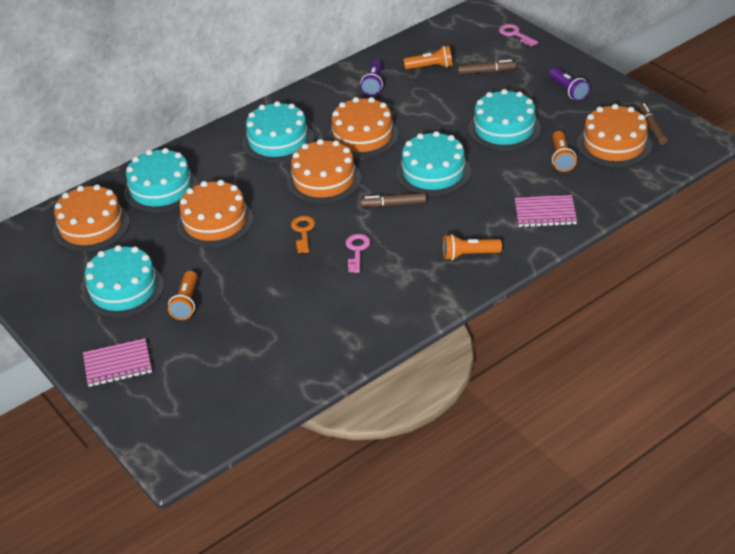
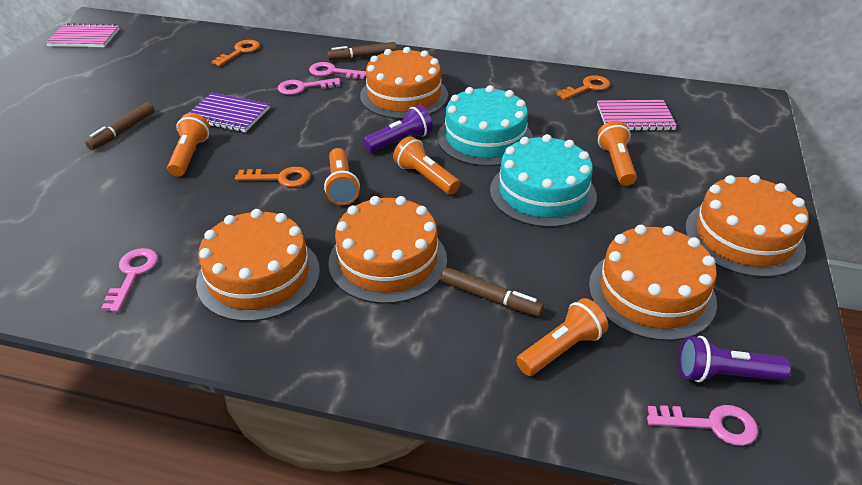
orange flashlight: [168,271,198,320] [403,46,453,70] [443,234,502,260] [552,131,577,172] = 4 -> [167,113,210,177] [324,148,360,205] [393,136,460,195] [516,298,608,376] [597,121,637,186] = 5
orange key: [291,216,315,253] = 1 -> [211,40,260,66] [235,167,310,187] [556,75,610,100] = 3
pink key: [346,234,370,273] [499,24,538,46] = 2 -> [101,248,158,312] [278,78,340,95] [309,62,366,79] [647,405,758,446] = 4
purple notebook: none = 0 -> [189,93,270,133] = 1
turquoise cake: [83,245,164,318] [124,148,198,213] [243,101,314,163] [396,131,471,196] [468,89,541,151] = 5 -> [437,85,533,166] [490,134,597,227] = 2

